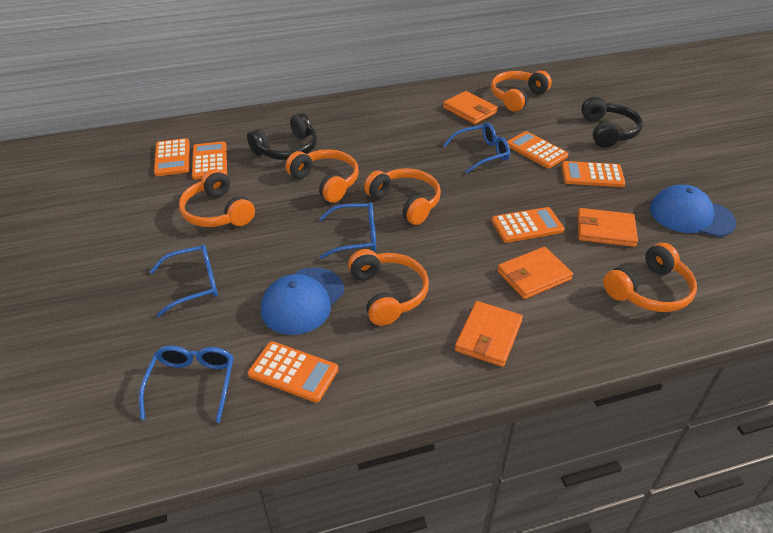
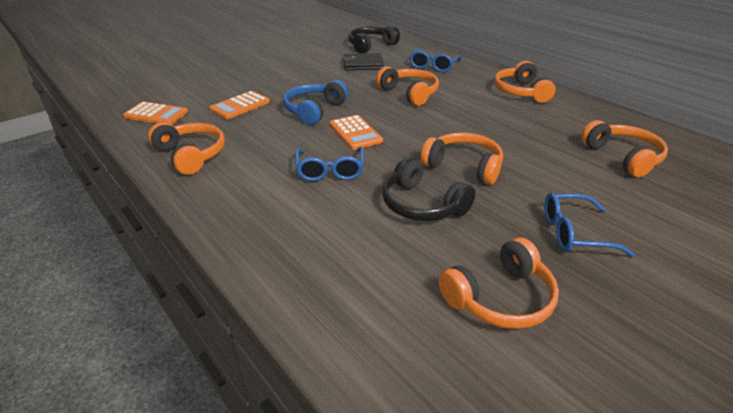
black wallet: none = 0 -> [343,53,384,70] = 1
blue cap: [261,267,344,335] [650,185,737,237] = 2 -> none = 0
blue glasses: [139,346,234,423] [150,245,218,317] [319,202,376,259] [443,123,510,174] = 4 -> [295,147,364,181] [409,49,461,72] [544,193,635,257] = 3
blue headphones: none = 0 -> [283,80,348,125] = 1
orange calculator: [154,138,190,176] [192,141,227,180] [248,341,338,403] [492,207,564,243] [507,131,568,168] [561,161,625,187] = 6 -> [123,102,188,125] [209,91,270,119] [329,115,383,150] = 3
orange wallet: [443,91,498,124] [455,301,523,367] [497,247,573,299] [577,208,638,247] = 4 -> none = 0

